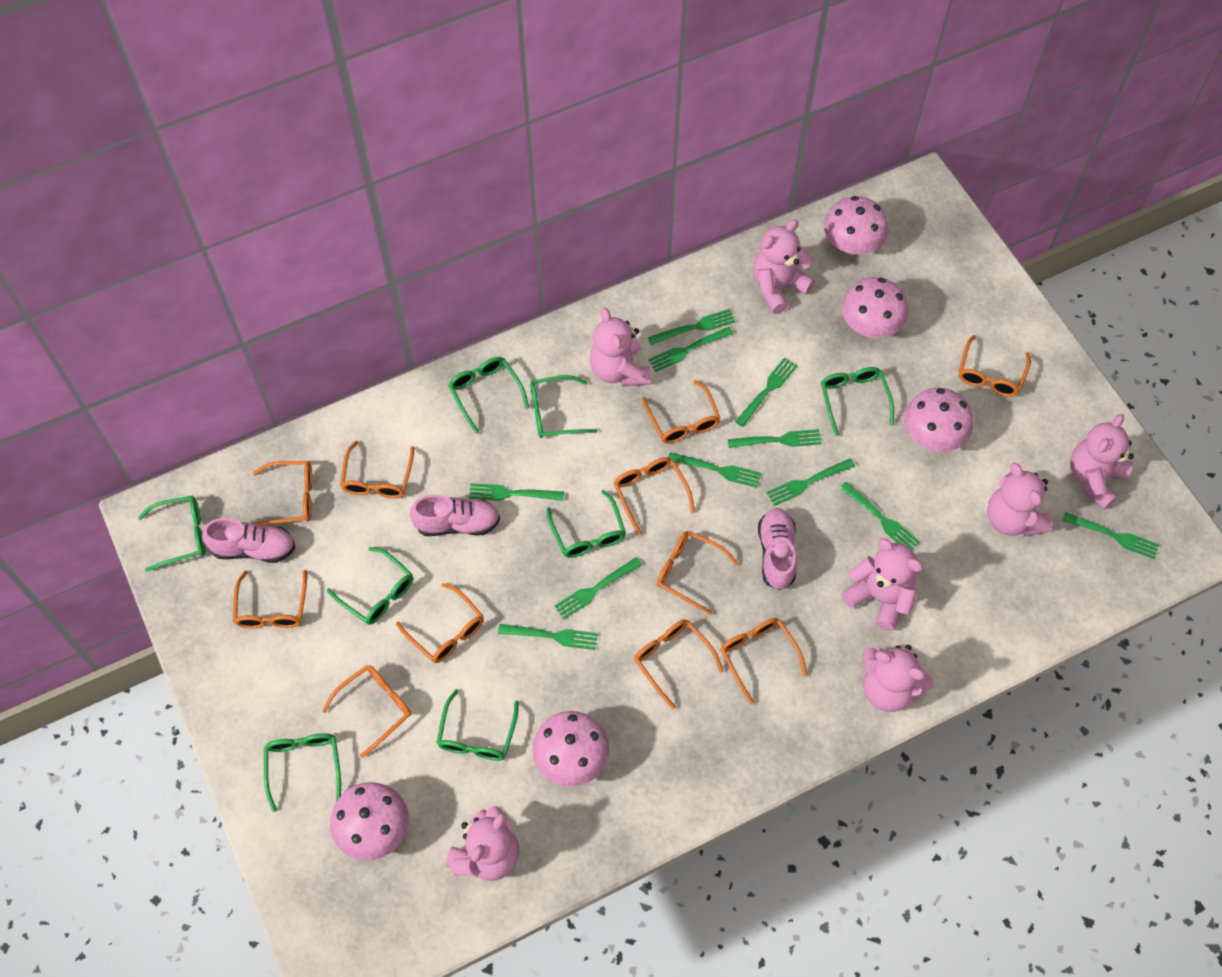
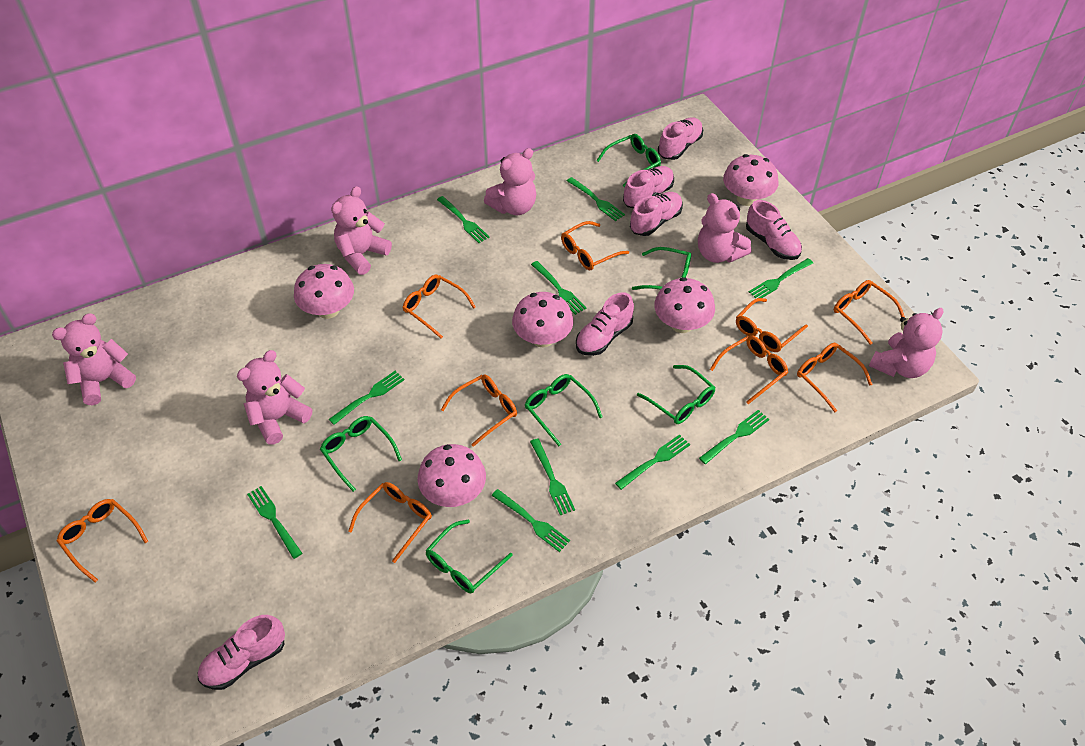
green fork: [469,483,564,501] [498,624,598,650] [554,557,642,619] [648,309,735,345] [648,327,733,372] [669,452,761,488] [728,429,822,448] [735,357,798,427] [766,458,855,506] [840,482,920,550] [1062,512,1159,559] = 11 -> [247,486,302,559] [329,371,405,425] [437,196,490,243] [492,489,570,552] [530,438,575,515] [531,261,587,315] [567,177,625,221] [615,434,690,490] [699,410,769,464] [749,258,813,298] = 10
green glasses: [138,496,205,572] [264,733,341,812] [327,547,413,625] [437,689,519,761] [448,357,529,434] [530,375,597,438] [546,490,626,558] [821,367,894,436] = 8 -> [320,416,402,492] [425,519,513,593] [525,374,602,446] [596,134,661,187] [632,247,691,290] [637,365,715,424] = 6
orange glasses: [233,570,307,628] [253,461,312,525] [322,665,411,758] [340,441,414,498] [396,583,484,663] [614,457,695,536] [634,620,724,709] [642,380,721,444] [657,531,739,615] [720,618,807,705] [959,335,1031,397] = 11 -> [57,499,149,582] [348,482,432,563] [403,275,476,339] [441,374,517,447] [561,221,629,270] [710,335,788,404] [736,298,808,352] [797,343,873,412] [834,280,905,345] = 9
pink shoe: [202,518,295,563] [410,495,500,536] [758,508,797,590] = 3 -> [198,615,285,690] [576,292,634,356] [623,166,674,208] [630,192,683,236] [658,117,703,160] [746,200,802,260] = 6
pink teddy bear: [446,806,520,881] [590,308,650,386] [753,220,815,314] [842,539,923,631] [863,645,934,712] [987,463,1052,537] [1070,414,1134,509] = 7 -> [52,313,136,405] [237,350,312,445] [331,186,392,275] [484,148,536,215] [698,193,751,263] [869,308,944,378] = 6

